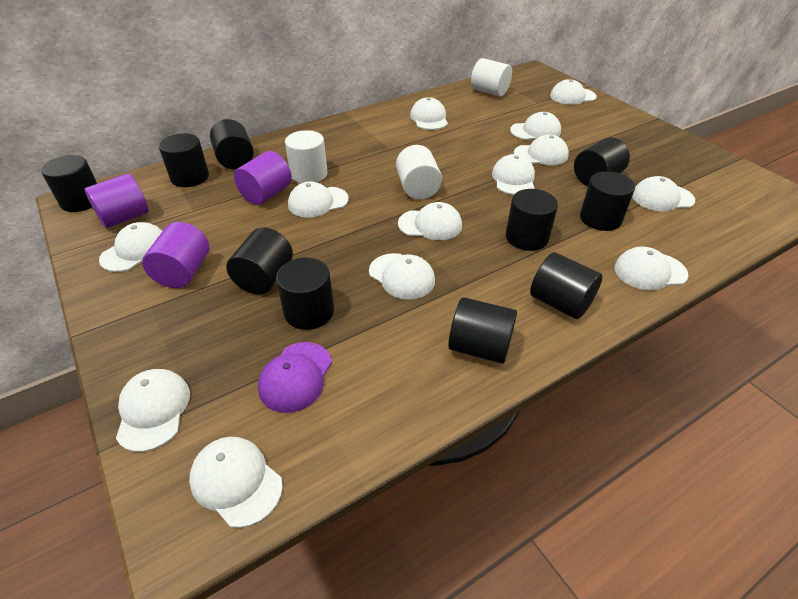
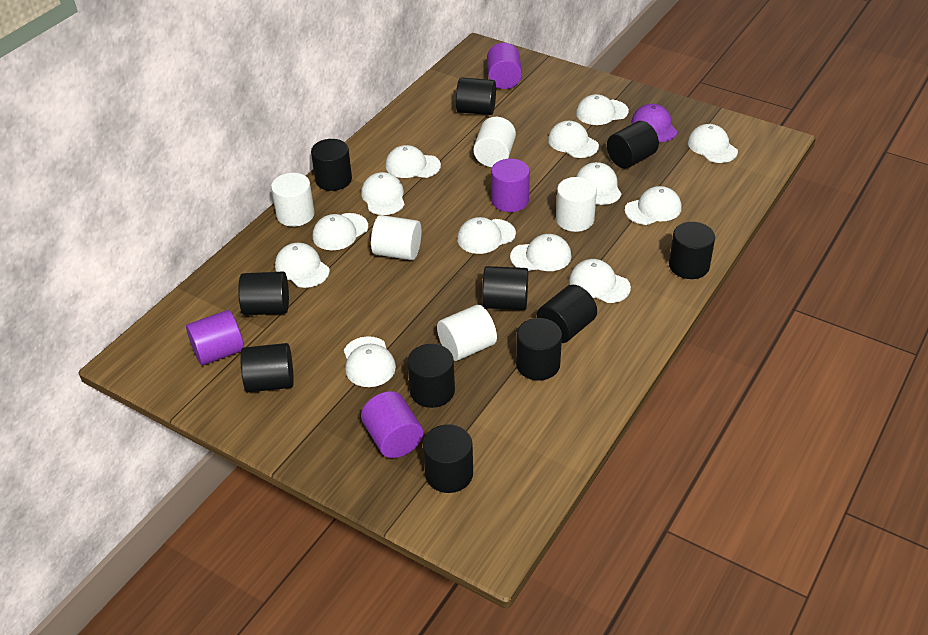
black cylinder: [41,155,97,212] [159,133,209,187] [210,119,254,169] [226,227,293,294] [276,258,334,330] [448,297,517,364] [506,189,558,251] [530,252,603,319] [574,137,630,186] [580,171,635,231] = 10 -> [238,272,289,315] [240,343,294,392] [311,139,352,191] [407,344,455,408] [423,424,473,493] [456,77,496,115] [482,266,528,310] [516,318,562,381] [537,285,597,343] [607,121,659,168] [669,222,715,279] = 11
purple cylinder: [84,173,149,228] [142,222,209,288] [234,151,292,205] = 3 -> [186,310,244,365] [361,391,423,458] [487,43,522,89] [491,159,530,212] = 4
white cylinder: [285,130,327,183] [396,145,442,200] [471,58,512,97] = 3 -> [271,173,315,227] [371,215,421,260] [437,305,497,361] [473,117,516,167] [556,177,597,232] = 5

